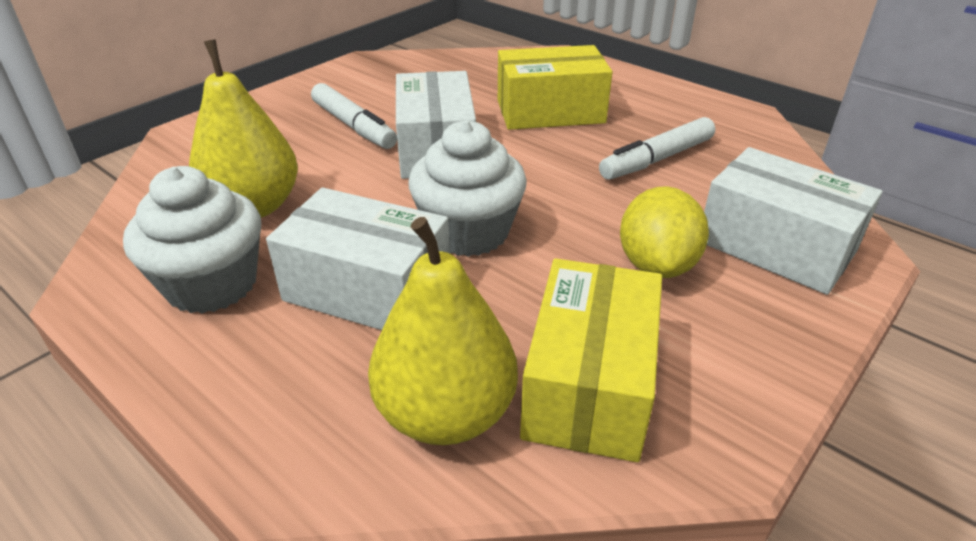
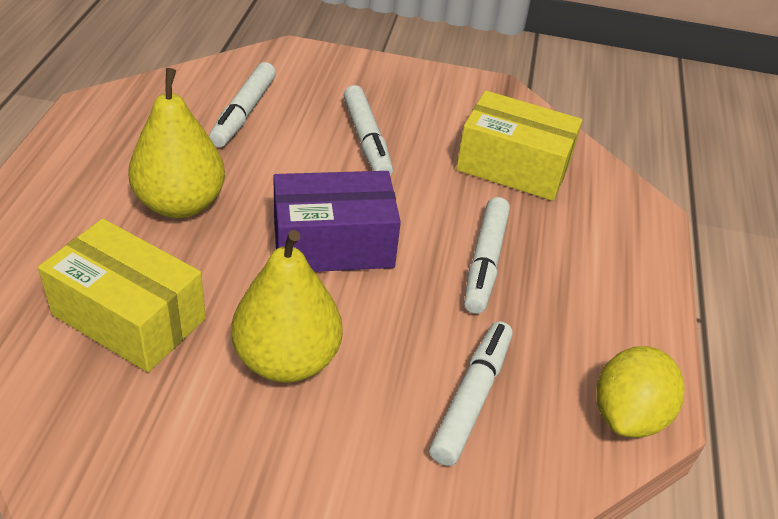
purple box: none = 0 -> [273,171,401,272] = 1
white box: [266,187,450,330] [396,71,476,179] [704,147,883,295] = 3 -> none = 0
white cupcake: [123,166,261,314] [408,120,527,257] = 2 -> none = 0
white marker: [311,83,397,149] [599,117,715,180] = 2 -> [209,62,276,147] [343,85,393,176] [429,321,513,466] [464,197,510,314] = 4

